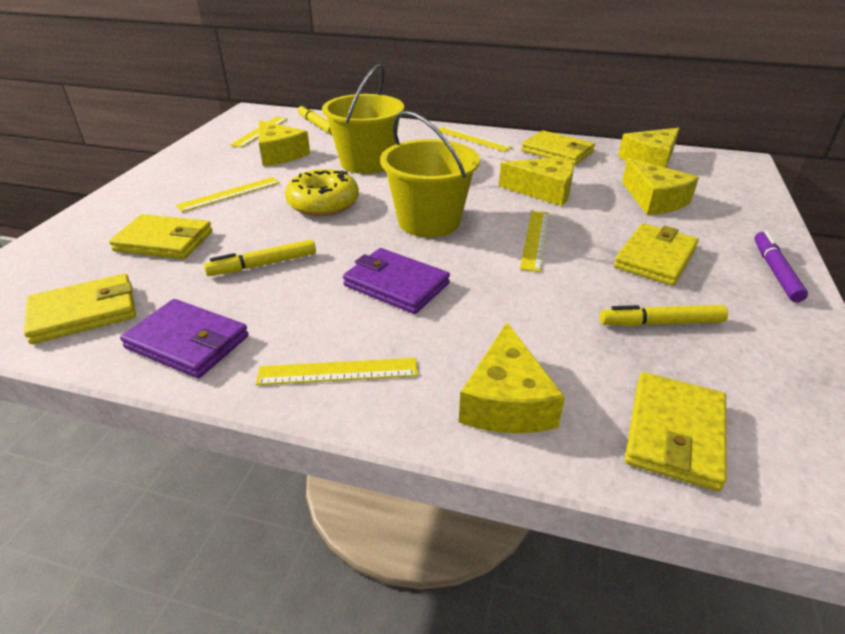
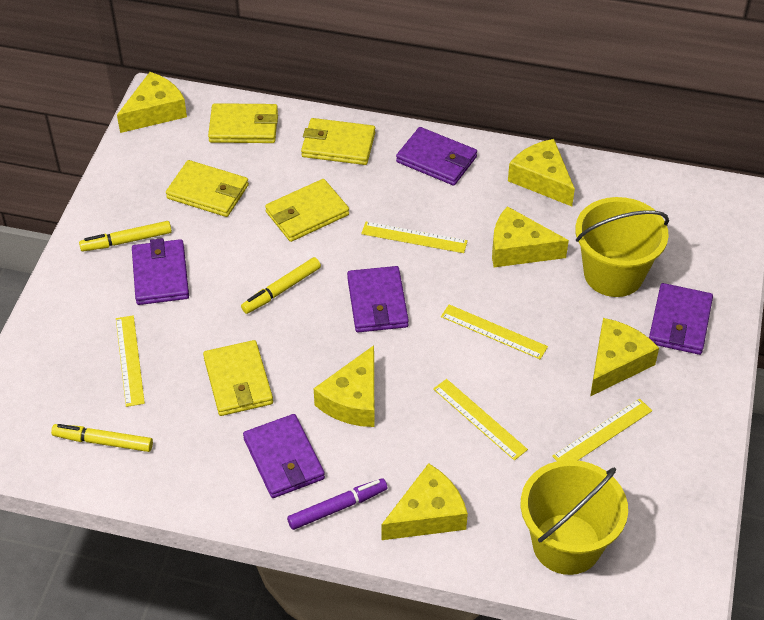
purple wallet: [120,299,249,378] [343,248,450,314] = 2 -> [132,238,189,305] [243,414,325,498] [347,266,409,332] [396,127,477,186] [649,283,713,355] = 5
yellow cheese: [259,120,310,166] [459,322,565,433] [499,157,574,206] [618,128,679,168] [622,158,699,215] = 5 -> [117,72,187,133] [314,345,375,427] [382,463,468,540] [492,206,569,267] [508,139,575,206] [590,318,659,396] = 6
yellow donut: [285,169,359,216] = 1 -> none = 0

